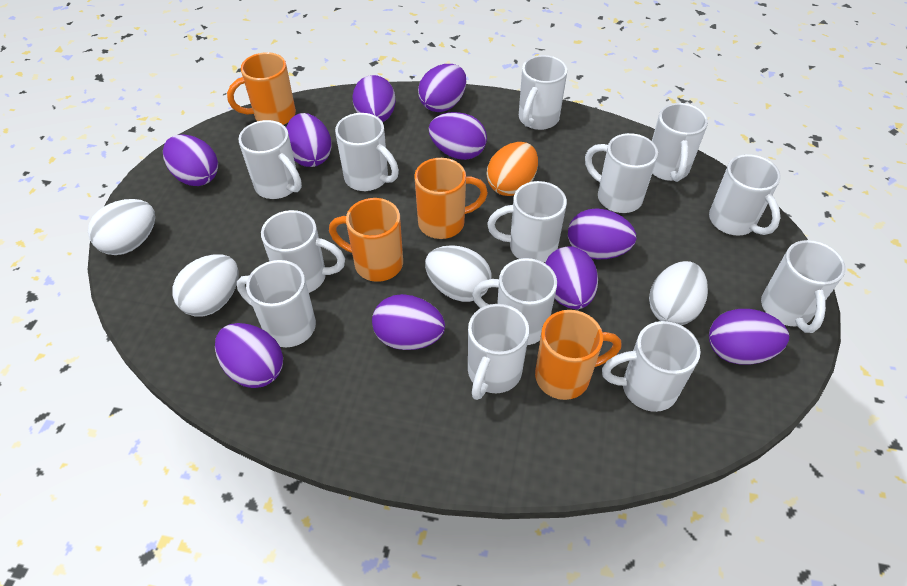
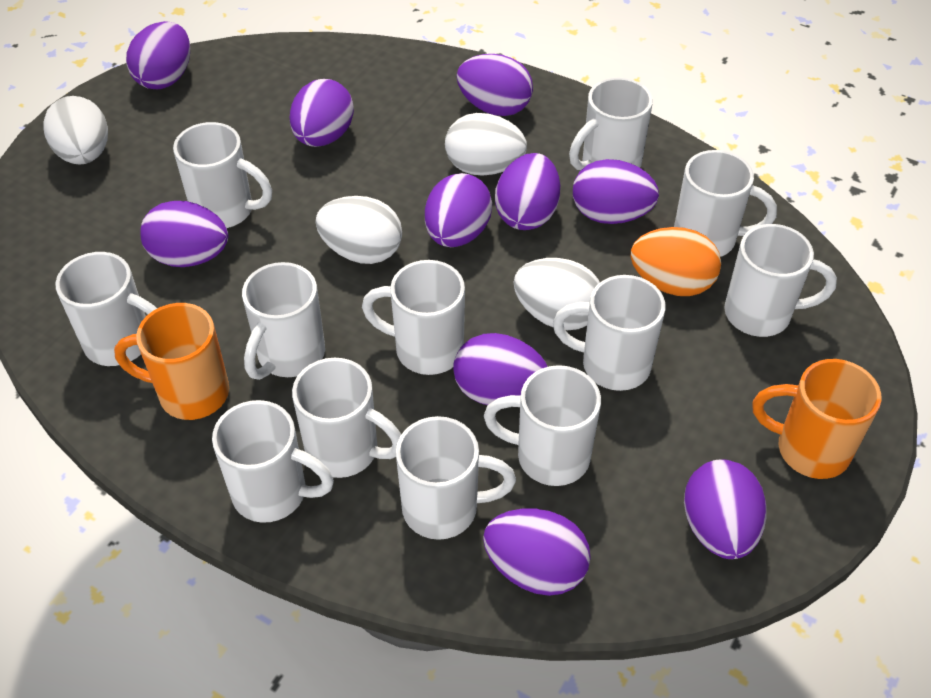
orange mug: [227,52,296,125] [329,198,403,282] [414,158,488,239] [535,310,621,400] = 4 -> [114,303,229,420] [753,359,881,479] = 2
white mug: [237,260,316,347] [238,120,302,199] [261,210,345,293] [335,113,399,191] [468,304,529,400] [472,258,557,345] [487,181,567,262] [519,55,567,130] [585,133,658,213] [602,321,701,412] [652,103,708,182] [709,154,781,236] [761,240,845,333] = 13 -> [55,252,157,366] [173,122,272,228] [212,400,334,523] [242,262,325,380] [292,358,401,478] [362,260,465,375] [396,416,516,540] [484,365,601,486] [553,275,665,391] [569,77,653,170] [674,150,777,257] [724,224,837,337] = 12

